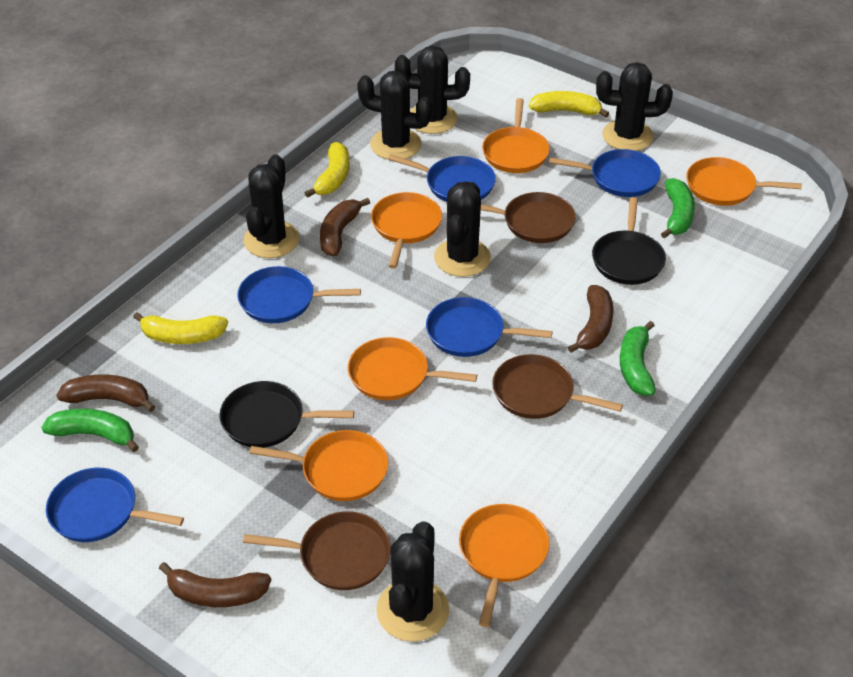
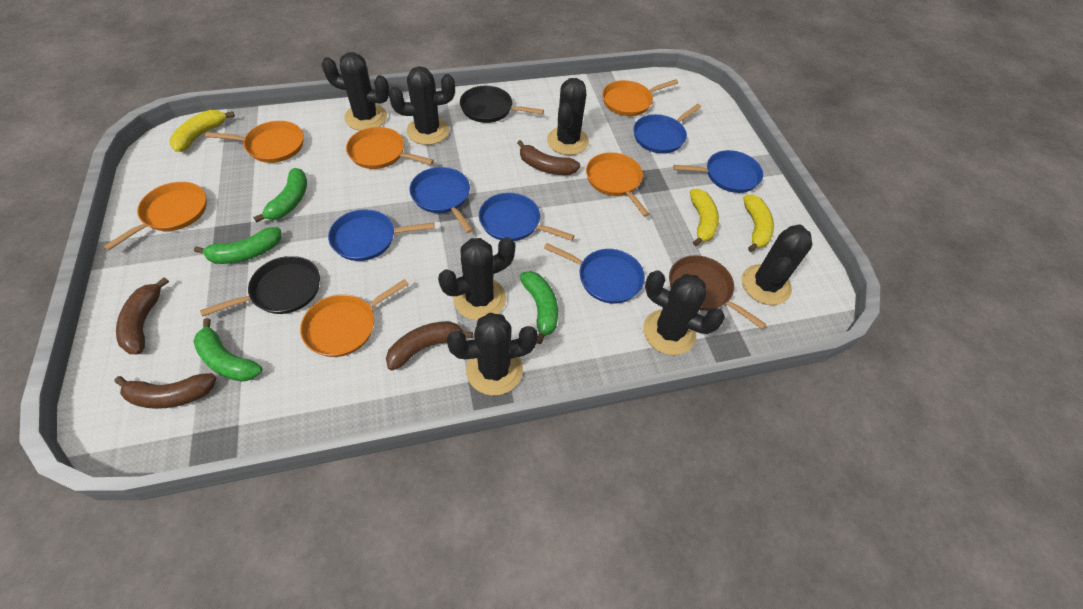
black cactus: [243,154,300,258] [357,71,432,159] [376,521,449,642] [395,46,470,134] [434,182,491,277] [596,62,673,151] = 6 -> [322,52,389,131] [389,66,455,145] [438,237,515,320] [447,313,538,395] [547,78,589,155] [643,270,725,355] [742,224,813,305] = 7
blue pan: [46,468,184,542] [237,266,361,323] [388,154,496,202] [426,297,553,357] [549,149,661,197] = 5 -> [328,209,434,261] [409,167,473,233] [479,193,575,241] [544,243,645,304] [633,104,701,154] [673,150,763,193] = 6
brown pan: [243,511,391,590] [481,192,576,243] [492,354,623,419] = 3 -> [669,255,767,329] = 1
green banana: [41,409,139,452] [620,321,656,396] [661,178,695,239] = 3 -> [193,318,262,382] [194,227,281,264] [253,168,307,223] [520,271,558,344] = 4

